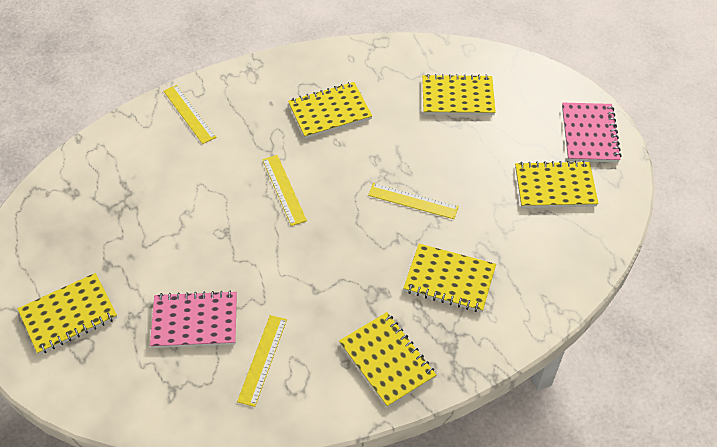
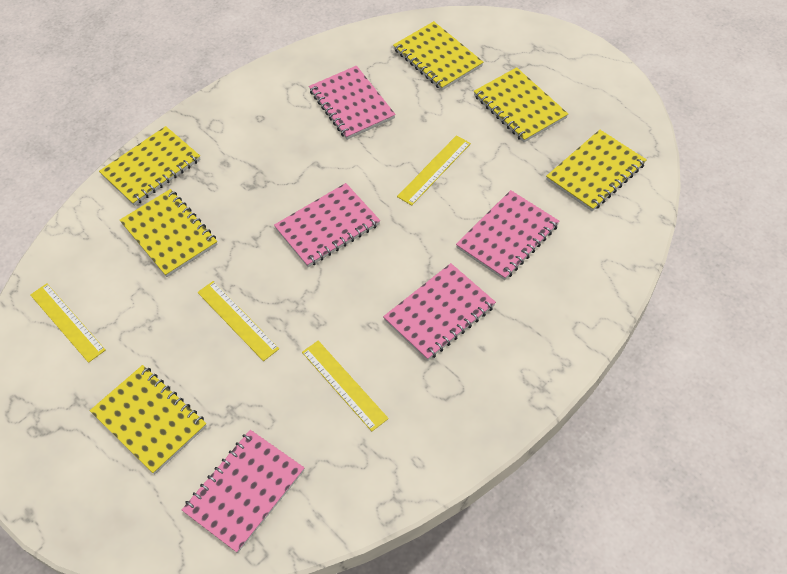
pink notebook: [150,290,237,348] [562,103,621,162] = 2 -> [182,430,304,553] [274,183,380,267] [309,66,396,140] [383,263,496,361] [456,190,560,280] = 5

